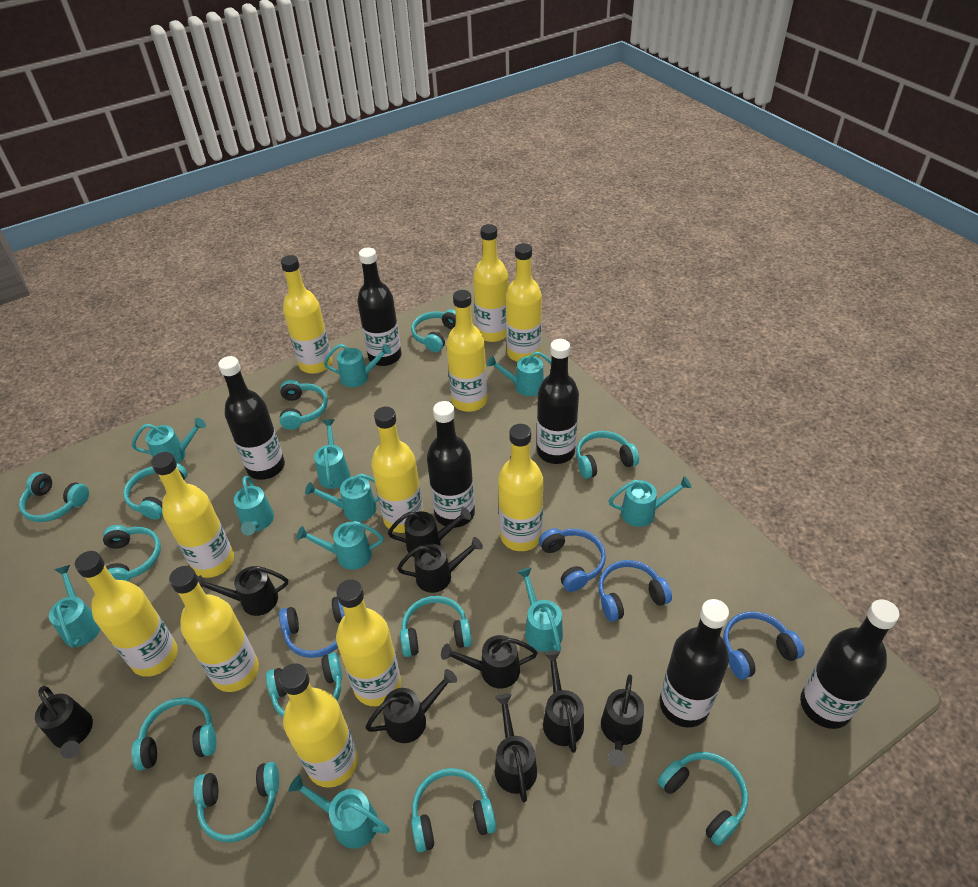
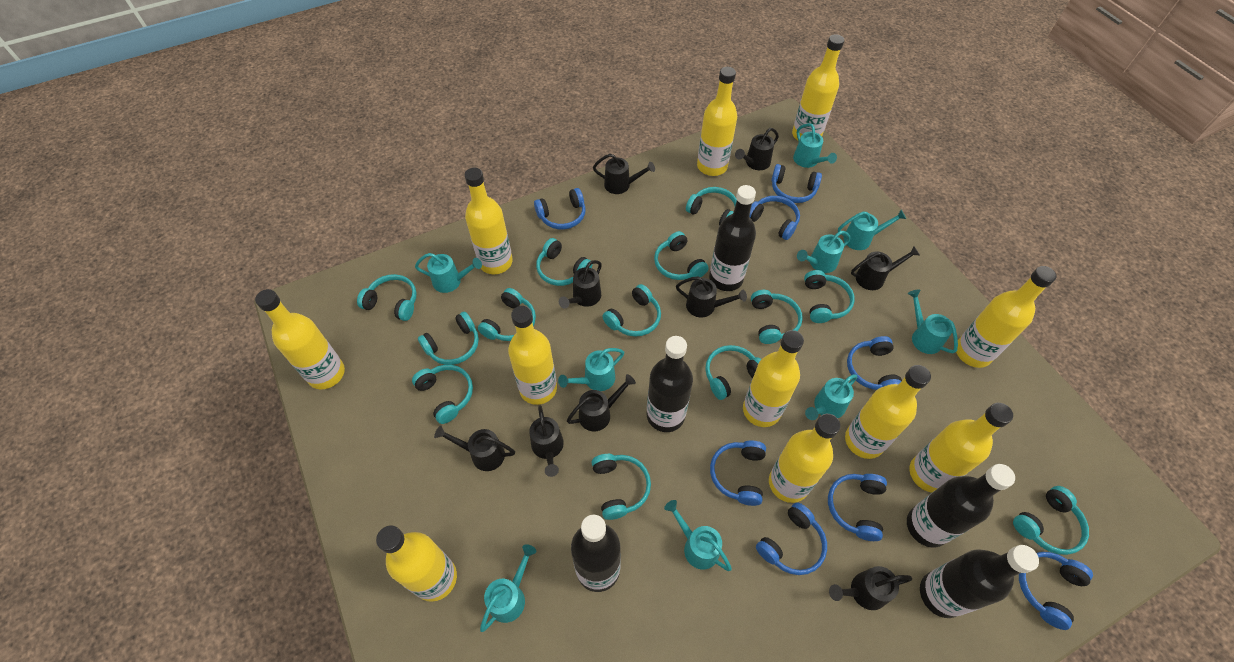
black bottle: [218,356,285,480] [357,248,401,366] [427,401,475,528] [537,339,579,464] [660,599,729,728] [800,599,900,729] = 6 -> [571,515,621,592] [647,336,693,432] [709,185,756,291] [907,464,1015,548] [920,545,1039,618] = 5
blue headphones: [279,597,345,658] [539,528,606,592] [598,560,672,622] [723,612,804,680] = 4 -> [534,188,586,229] [710,441,766,506] [750,196,800,240] [756,502,827,575] [771,164,822,203] [828,474,887,541] [847,336,902,390] [1019,552,1093,630] = 8
turquoise headphones: [19,472,89,522] [103,525,161,582] [123,463,187,520] [131,697,216,770] [193,762,279,843] [266,653,342,717] [280,380,328,430] [400,596,472,657] [411,309,456,352] [411,768,496,853] [576,431,639,479] [658,752,748,846] = 12 -> [357,274,417,321] [412,365,473,424] [418,312,479,365] [478,288,536,341] [536,238,592,286] [591,454,651,520] [602,284,661,337] [654,231,708,280] [686,187,737,226] [705,345,761,400] [751,290,803,344] [804,270,855,323] [1013,486,1089,555] = 13
turquoise watering can: [49,565,100,648] [132,418,206,464] [234,476,274,535] [289,775,390,849] [297,521,384,570] [305,474,378,522] [314,419,350,489] [324,344,392,387] [487,351,551,396] [517,567,563,652] [609,476,692,527] = 11 -> [415,253,482,293] [480,544,536,632] [558,348,624,391] [664,500,732,571] [793,123,837,168] [797,231,851,273] [805,374,857,420] [838,210,906,250] [908,290,958,354] = 9

